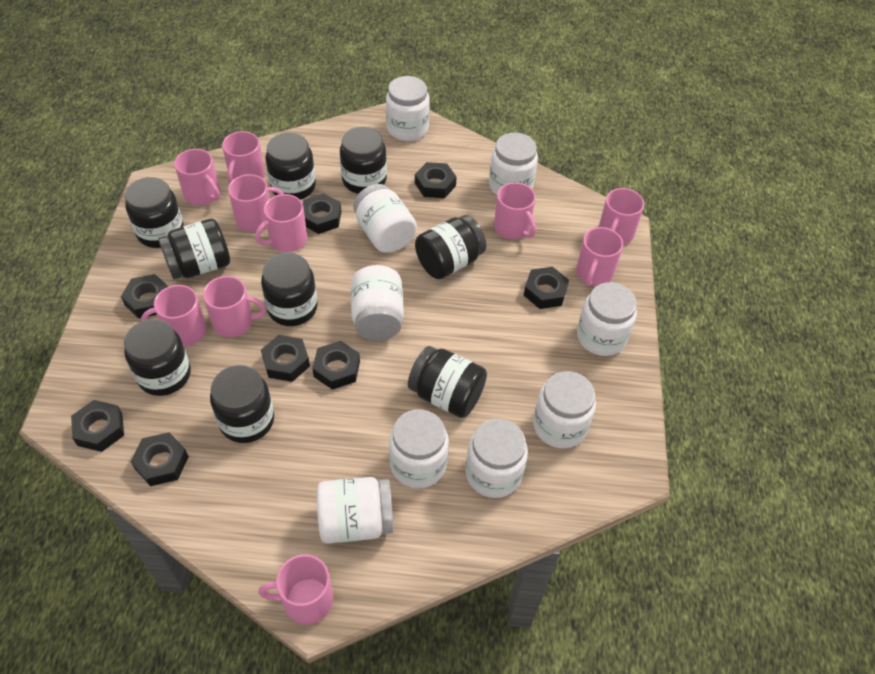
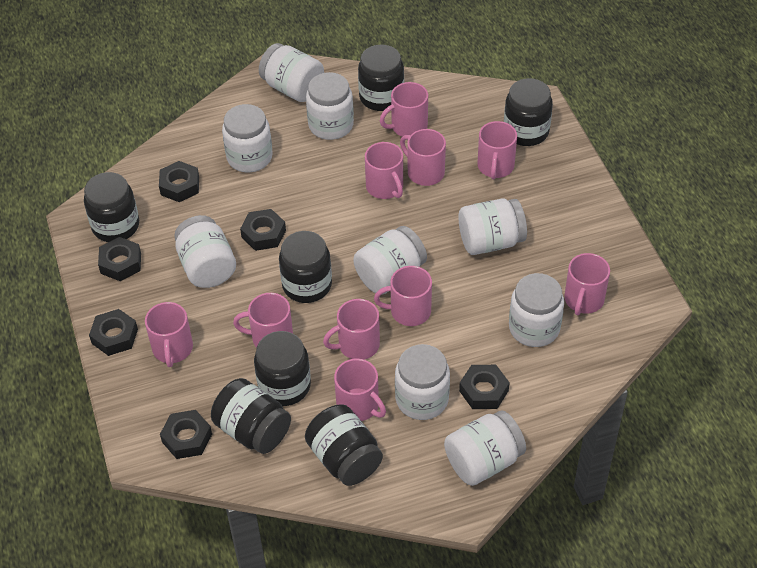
black jar: [124,319,191,396] [125,177,184,248] [158,218,230,280] [210,365,274,443] [261,253,318,326] [266,133,316,200] [340,127,387,194] [408,346,487,418] [415,215,486,279] = 9 -> [84,172,139,242] [211,378,291,454] [254,331,311,406] [279,231,332,303] [305,404,383,486] [358,45,404,111] [504,78,553,146] = 7
black nut: [71,400,124,452] [121,274,169,319] [130,432,189,486] [261,335,310,382] [303,193,341,234] [312,341,360,390] [415,162,457,198] [524,267,569,309] = 8 -> [89,309,138,356] [98,237,141,281] [159,161,199,202] [160,410,212,459] [240,209,286,251] [459,365,510,409] = 6

